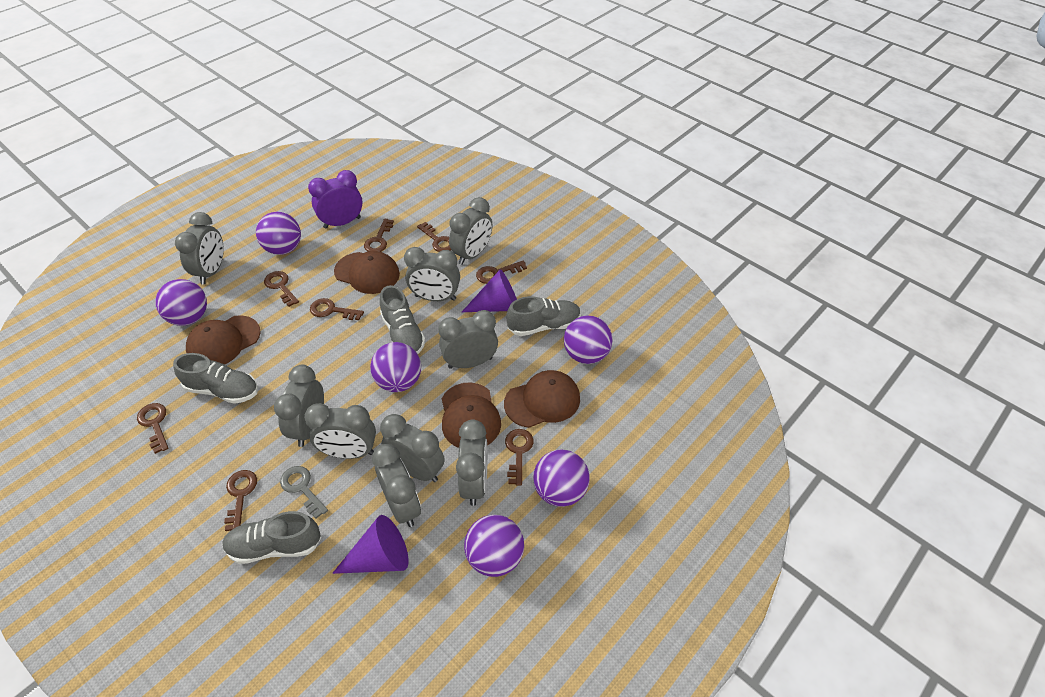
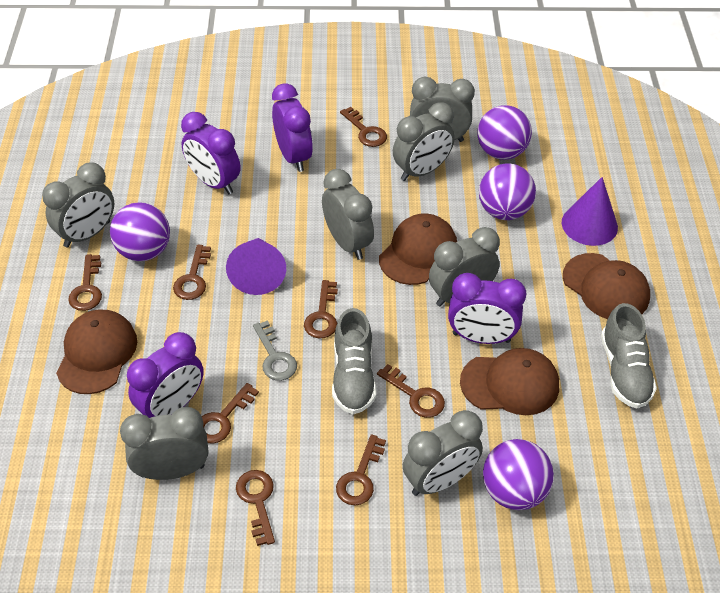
grey clock: [175,212,224,284] [274,365,324,447] [304,403,376,459] [372,444,421,527] [380,414,445,482] [404,247,460,301] [438,310,498,369] [449,197,493,265] [456,420,488,506] = 9 -> [42,162,114,248] [120,407,208,480] [322,169,374,260] [393,102,455,181] [403,410,483,496] [410,77,475,142] [429,227,500,307] = 7
grey shoe: [173,353,258,404] [222,511,321,564] [380,285,425,354] [506,296,581,336] = 4 -> [332,308,376,414] [601,303,657,409] = 2
purple ball: [155,279,207,326] [256,212,301,255] [370,342,421,392] [464,515,524,577] [533,450,590,507] [564,316,612,364] = 6 -> [110,202,170,261] [478,105,532,160] [479,163,536,220] [483,439,554,510] = 4
purple clock: [308,170,363,229] = 1 -> [127,332,204,418] [181,112,240,194] [272,83,313,172] [448,273,526,344] = 4

